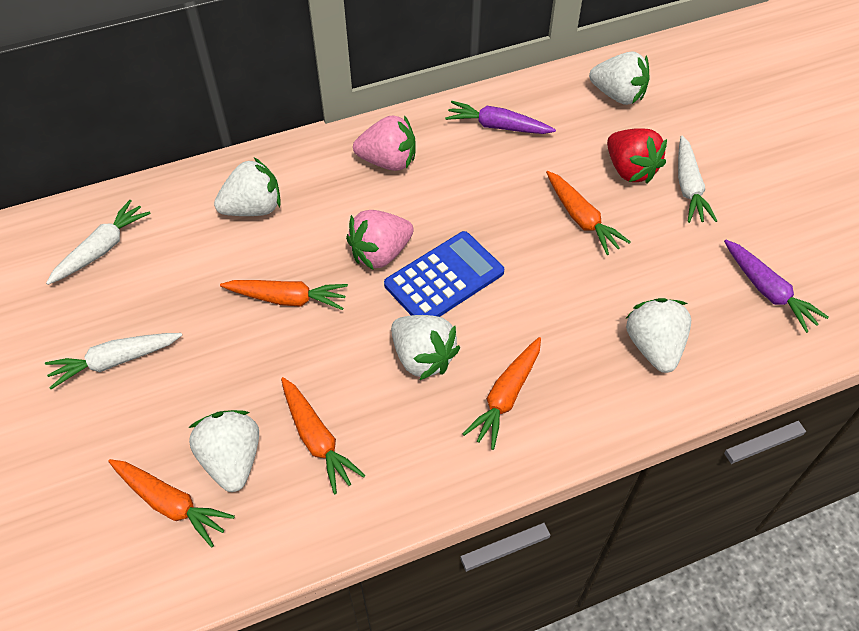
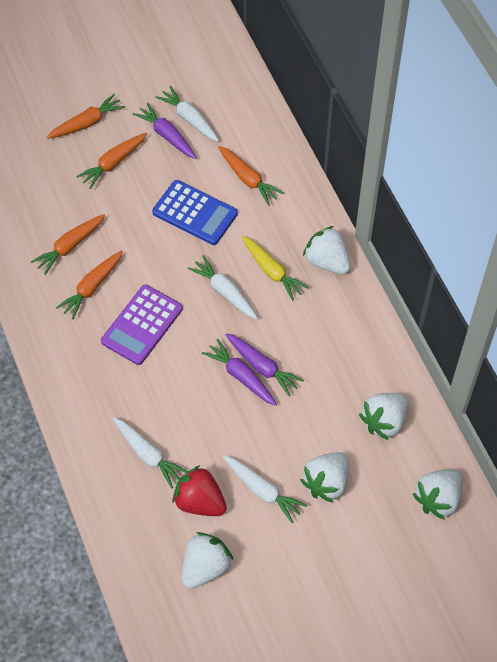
pink strawberry: [346,210,414,270] [353,115,416,171] = 2 -> none = 0
purple calculator: none = 0 -> [101,285,183,365] = 1
purple carrot: [445,101,556,134] [724,240,829,333] = 2 -> [132,102,197,159] [202,338,277,406] [225,333,304,397] = 3
white carrot: [45,333,182,389] [46,200,151,285] [678,135,717,223] = 3 -> [113,417,188,489] [155,86,219,142] [188,255,258,320] [223,456,307,523] = 4
yellow carrot: none = 0 -> [241,235,309,301] = 1

